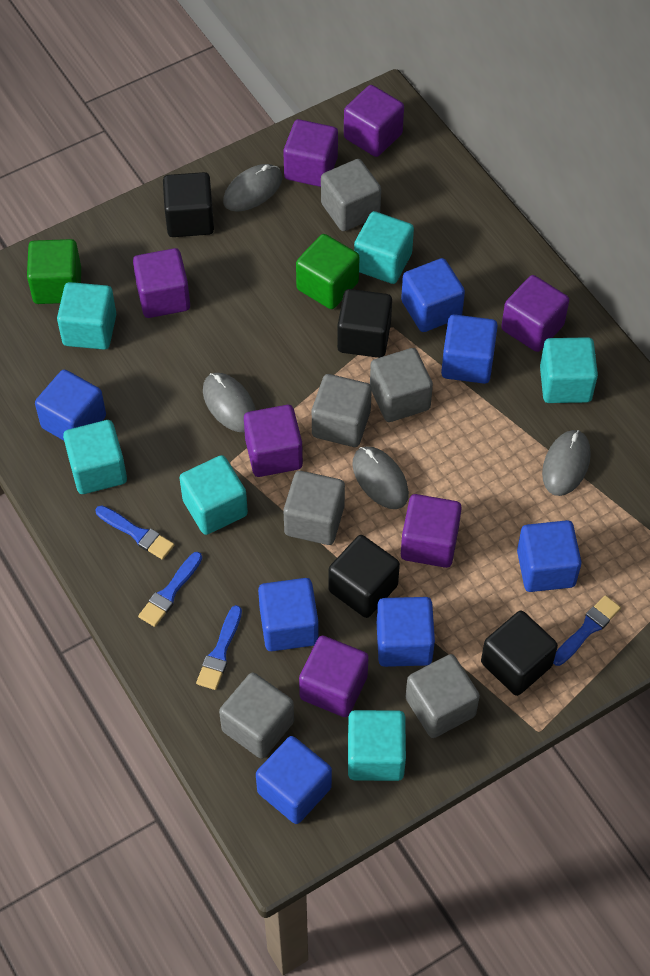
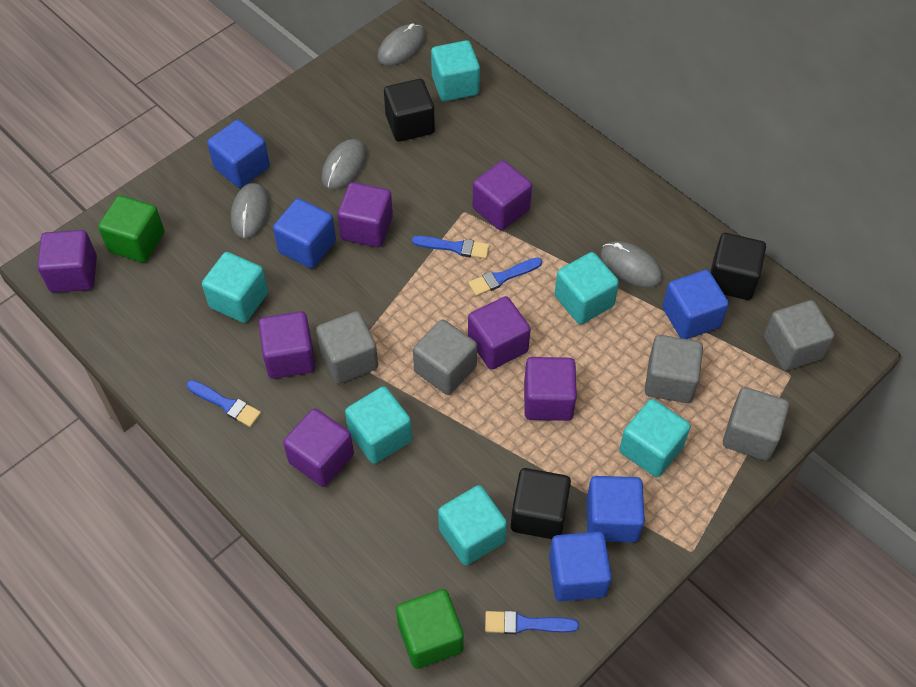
black cube: [163,172,214,237] [329,535,400,618] [337,289,392,358] [481,611,558,696] = 4 -> [384,79,435,142] [511,468,571,539] [710,233,766,300] = 3
blue cube: [35,369,106,441] [256,736,332,824] [258,578,319,651] [377,597,435,667] [401,258,465,332] [441,314,498,384] [517,520,582,592] = 7 -> [207,120,270,188] [273,198,336,269] [549,531,612,601] [586,476,645,543] [662,270,729,339] = 5
grey cube: [219,673,294,759] [283,471,345,545] [312,374,372,447] [321,159,381,231] [370,348,433,422] [405,654,480,738] = 6 -> [316,311,378,384] [413,320,477,395] [645,335,703,403] [723,387,789,461] [764,300,835,371] = 5

